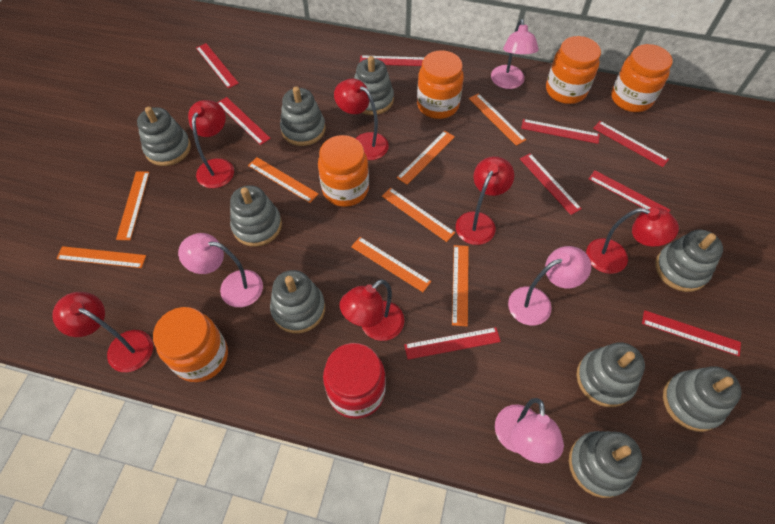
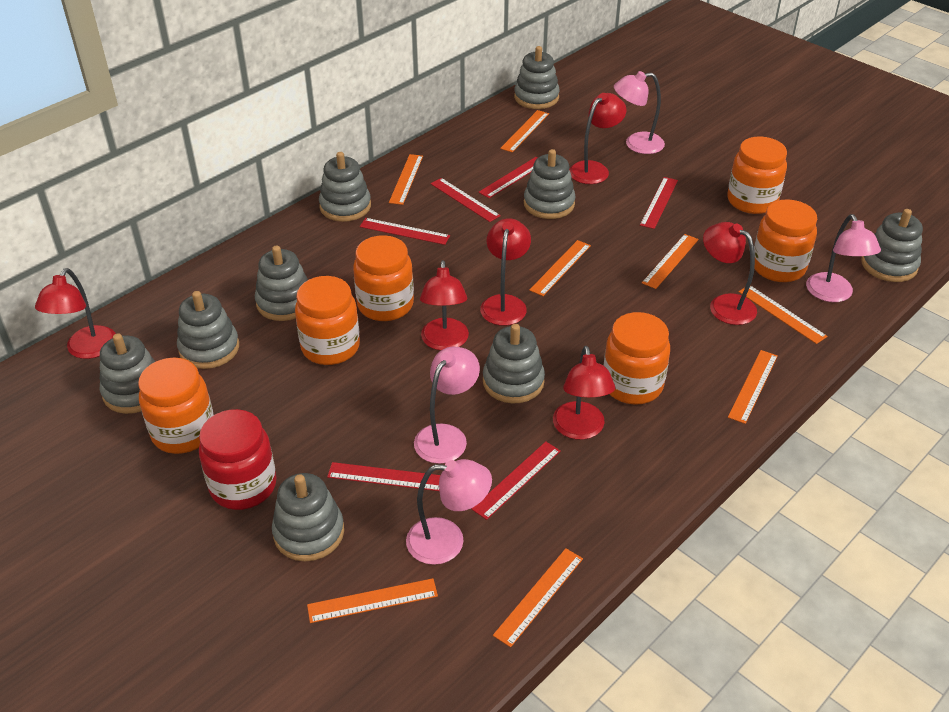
orange jar: [153,307,228,382] [318,135,369,207] [417,50,464,119] [546,36,601,104] [611,44,673,112] = 5 -> [138,358,213,454] [295,276,360,365] [353,235,414,321] [603,312,670,405] [727,137,787,214] [754,199,817,282] = 6
red ruler: [196,43,239,89] [217,97,271,145] [360,55,425,66] [404,327,501,360] [520,153,582,215] [521,119,600,144] [589,170,670,212] [593,121,669,167] [642,310,741,356] = 9 -> [327,462,441,491] [360,218,450,245] [431,178,501,222] [472,441,560,520] [479,157,538,198] [640,177,678,229] = 6

